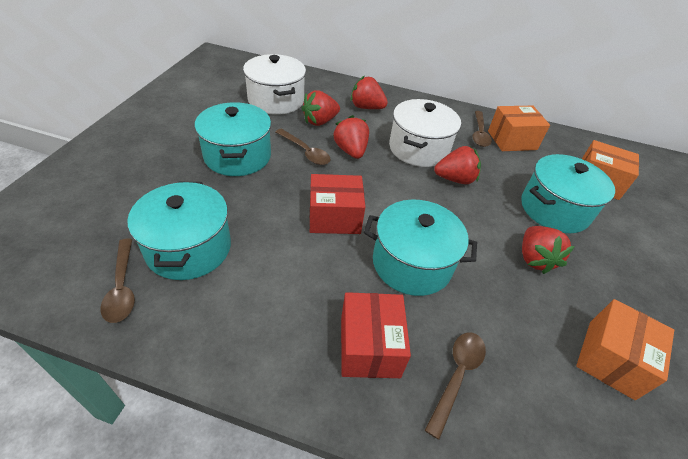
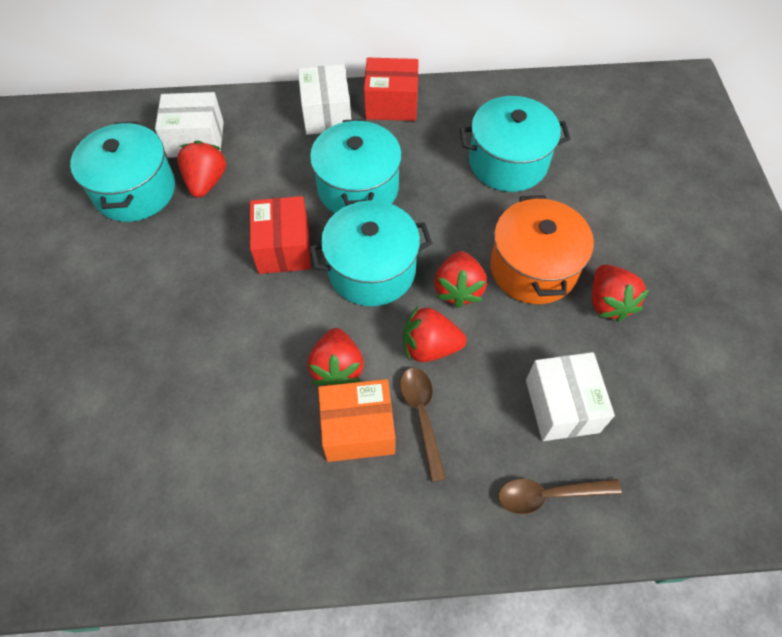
brown spoon: [100,238,135,323] [275,129,331,165] [425,333,486,440] [472,111,492,147] = 4 -> [400,368,446,482] [498,479,622,514] = 2
orange box: [488,106,550,151] [576,299,674,400] [582,140,639,200] = 3 -> [318,379,395,462] = 1
orange pot: none = 0 -> [490,195,594,304] = 1
white box: none = 0 -> [155,92,224,158] [298,64,351,135] [526,352,615,441] = 3
white pot: [243,54,306,115] [389,99,461,167] = 2 -> none = 0

